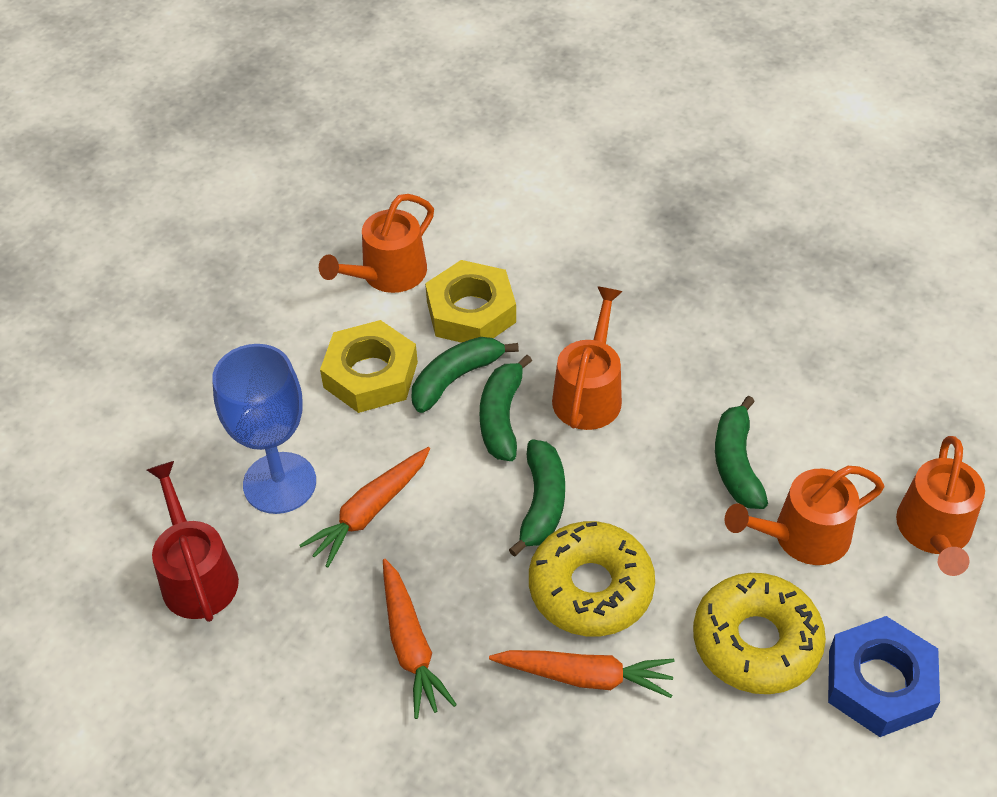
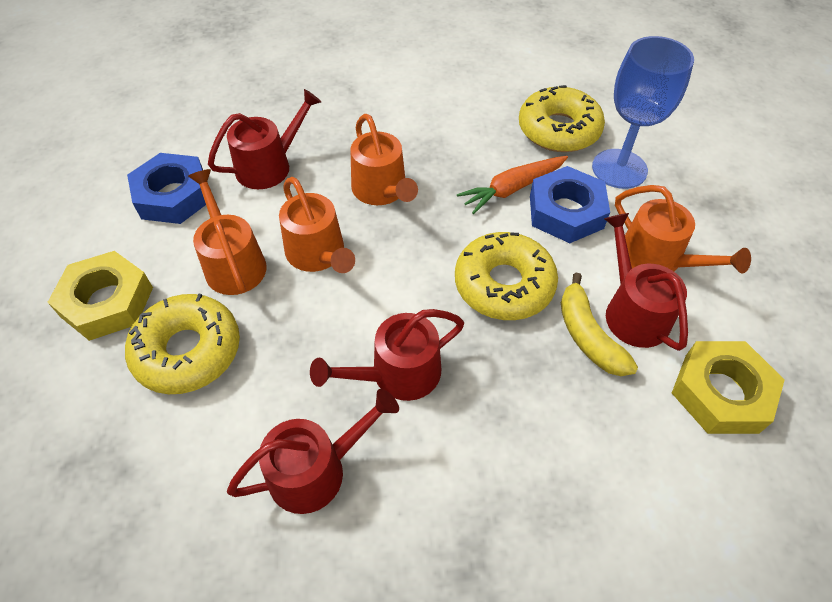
blue nut: [828,616,940,737] = 1 -> [127,153,206,224] [530,166,610,243] = 2
green banana: [412,337,519,413] [480,355,532,461] [509,440,565,557] [715,396,768,509] = 4 -> none = 0
orange carrot: [299,447,430,568] [383,559,457,719] [489,650,675,698] = 3 -> [457,156,568,214] = 1
red watering can: [147,461,239,622] = 1 -> [208,89,321,189] [227,389,399,514] [310,309,464,401] [604,213,688,351] = 4
yellow banana: none = 0 -> [561,273,638,376] = 1
yellow donut: [529,521,655,636] [693,573,826,694] = 2 -> [125,294,240,394] [455,232,558,320] [519,85,605,152] = 3

